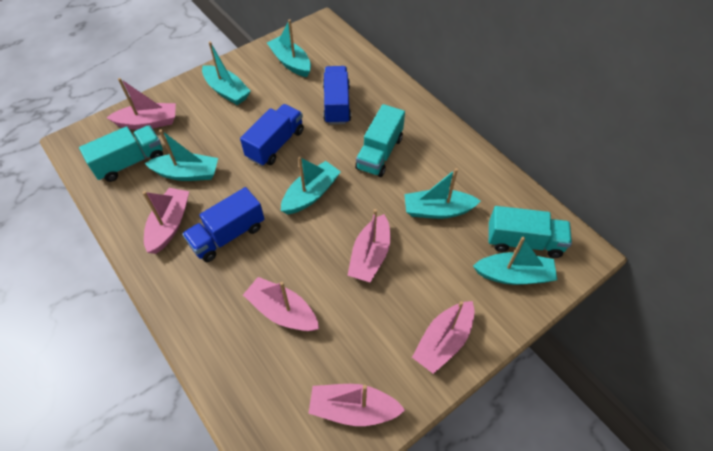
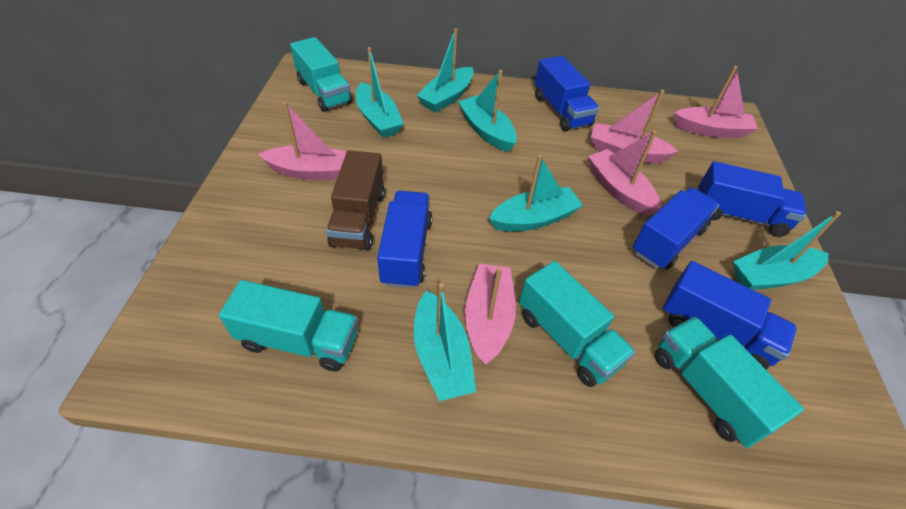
blue truck: [182,187,264,262] [240,104,304,166] [323,66,351,125] = 3 -> [377,191,433,289] [535,56,599,131] [633,188,720,270] [663,261,797,370] [698,161,807,237] = 5
brown truck: none = 0 -> [326,150,385,251] = 1
pink boat: [106,78,176,130] [143,188,189,254] [243,277,319,331] [308,384,405,426] [347,209,390,282] [412,301,475,374] = 6 -> [258,101,347,180] [465,263,516,365] [588,131,661,216] [591,90,679,164] [674,66,758,138] = 5
turquoise truck: [79,126,163,182] [355,104,405,177] [488,206,572,258] = 3 -> [219,280,358,372] [290,37,353,112] [519,261,636,387] [655,317,804,448] = 4

